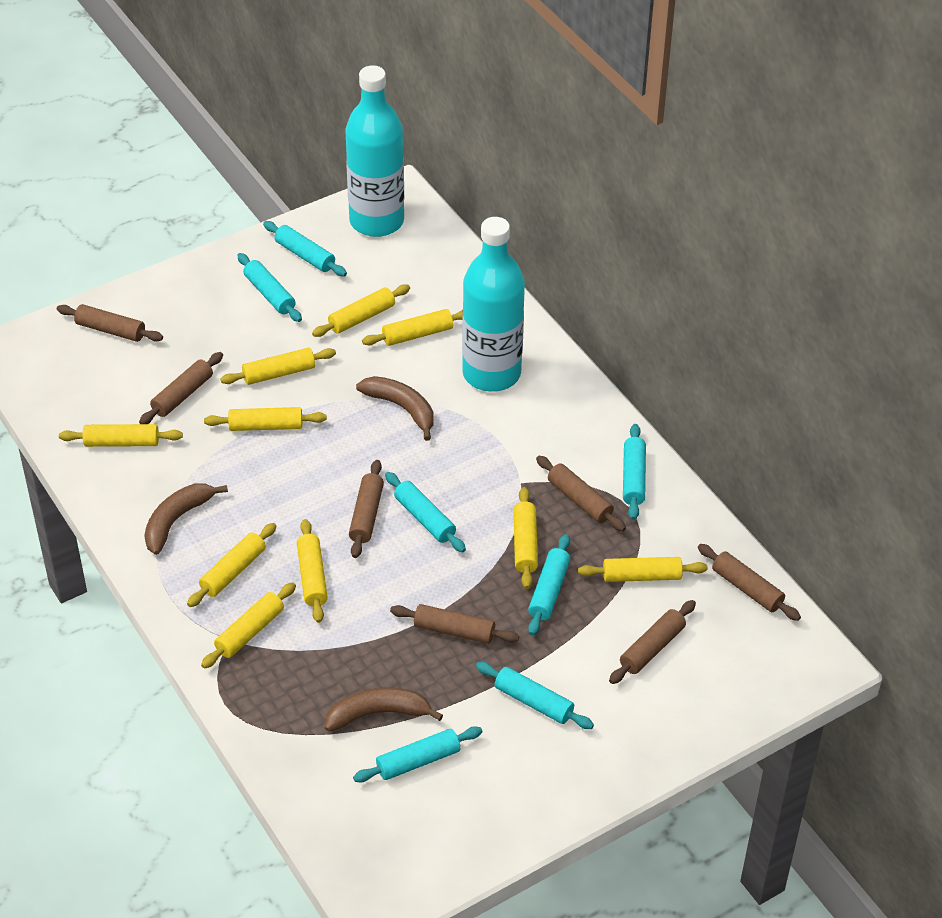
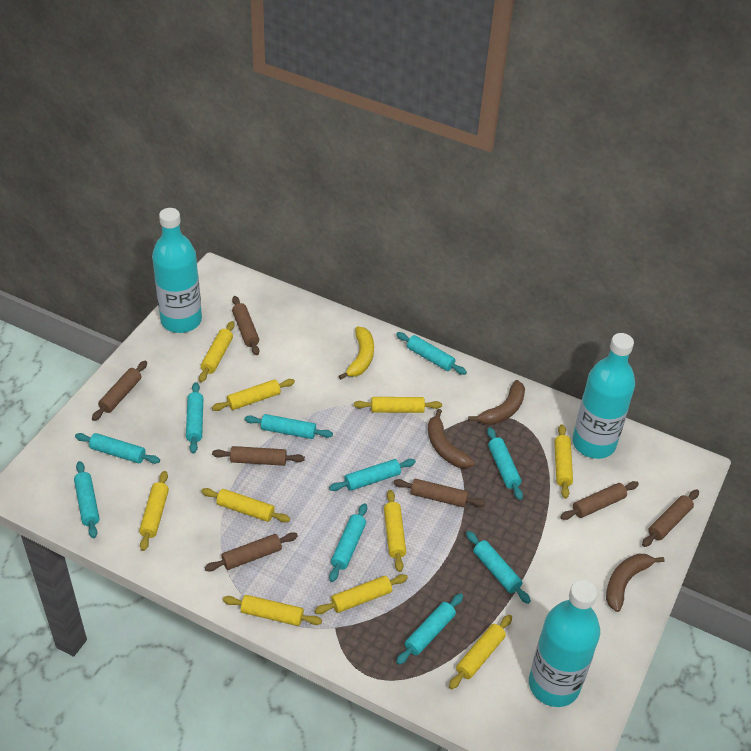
turquoise bottle: [345,65,404,237] [462,217,525,392] = 2 -> [152,208,202,333] [529,580,600,707] [572,333,635,459] = 3
turquoise rolling pin: [237,253,302,322] [263,221,347,276] [353,726,482,783] [385,472,466,552] [476,662,594,729] [528,534,570,636] [623,424,646,520] = 7 -> [74,461,99,538] [75,433,160,464] [186,382,203,453] [244,414,333,439] [329,459,416,491] [329,503,367,582] [396,332,467,375] [396,593,463,665] [466,531,531,604] [487,427,523,500] = 10
yellow banana: none = 0 -> [339,327,374,380] = 1

